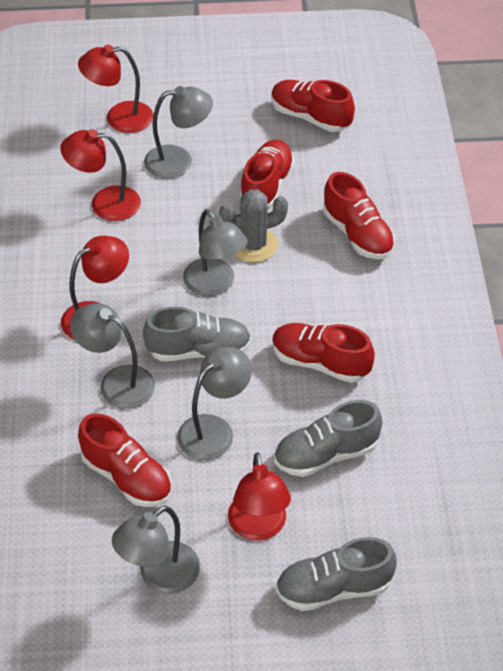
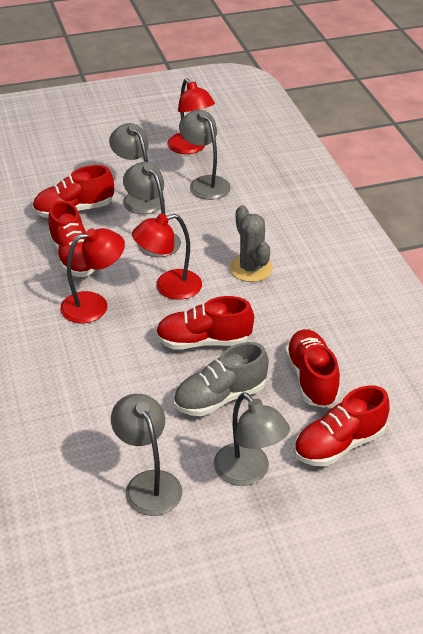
grey shoe: [143,307,251,361] [274,400,382,477] [276,537,397,611] = 3 -> [174,342,269,416] = 1
red lamp: [60,129,141,221] [61,236,129,340] [78,45,153,133] [228,452,291,541] = 4 -> [60,228,125,323] [132,214,202,300] [167,78,215,154] = 3

